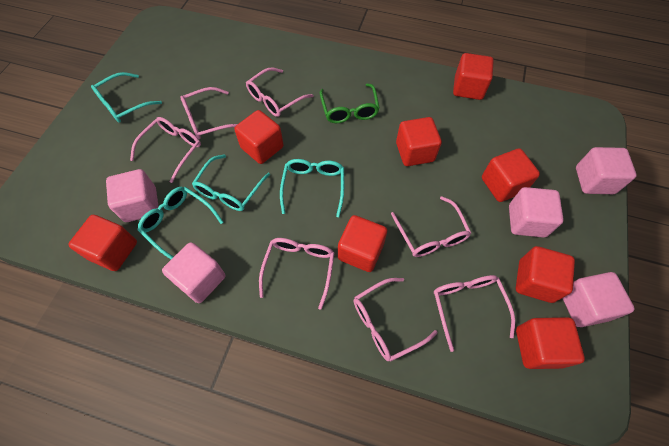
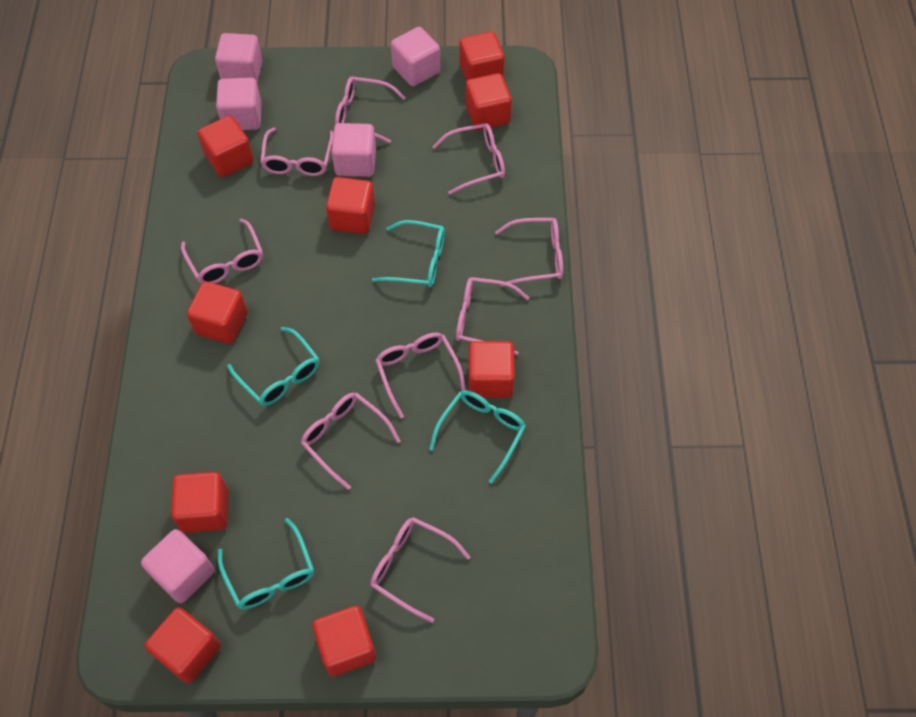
green glasses: [320,83,380,123] = 1 -> none = 0
pink glasses: [130,117,201,183] [180,87,237,139] [246,67,313,117] [259,238,334,310] [353,278,438,361] [391,196,471,257] [434,275,515,352] = 7 -> [181,218,263,284] [260,128,334,176] [301,393,401,490] [335,76,406,144] [370,517,471,623] [375,332,466,418] [432,123,505,195] [456,277,529,355] [495,218,563,287] = 9
red cube: [68,215,137,271] [234,110,284,164] [338,215,387,272] [396,117,442,166] [453,53,494,100] [482,148,540,202] [516,246,575,303] [516,317,585,369] = 8 -> [145,608,221,683] [171,472,228,533] [187,281,247,344] [198,116,254,177] [312,606,376,676] [326,177,375,234] [459,32,505,81] [466,73,512,130] [469,341,515,398] = 9

